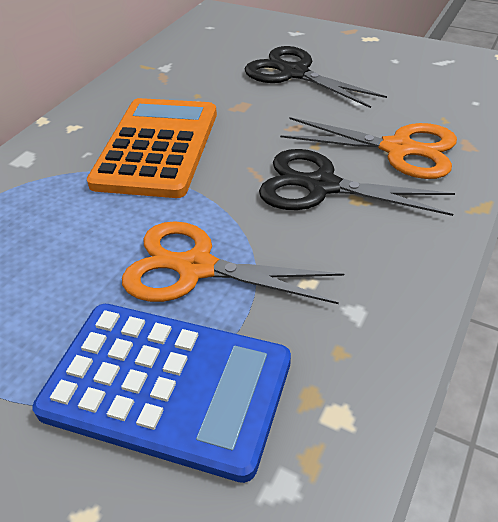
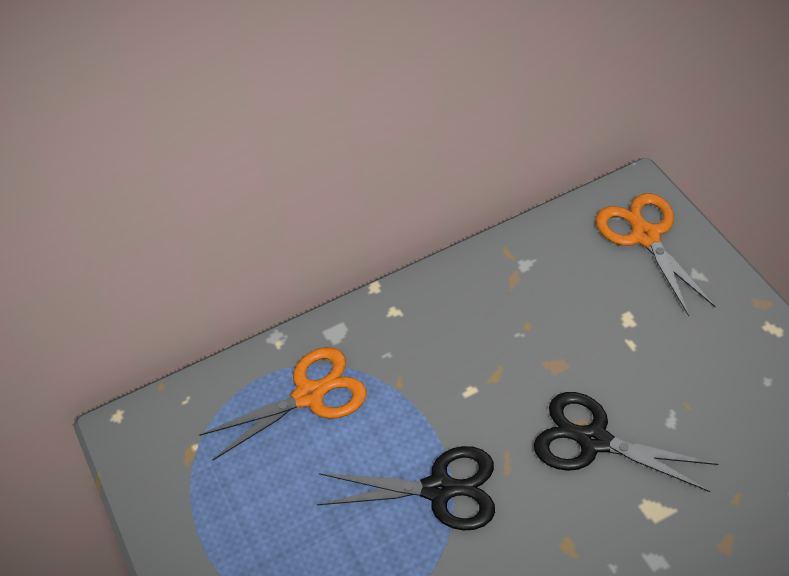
blue calculator: [32,304,291,483] = 1 -> none = 0
orange calculator: [87,98,217,198] = 1 -> none = 0

